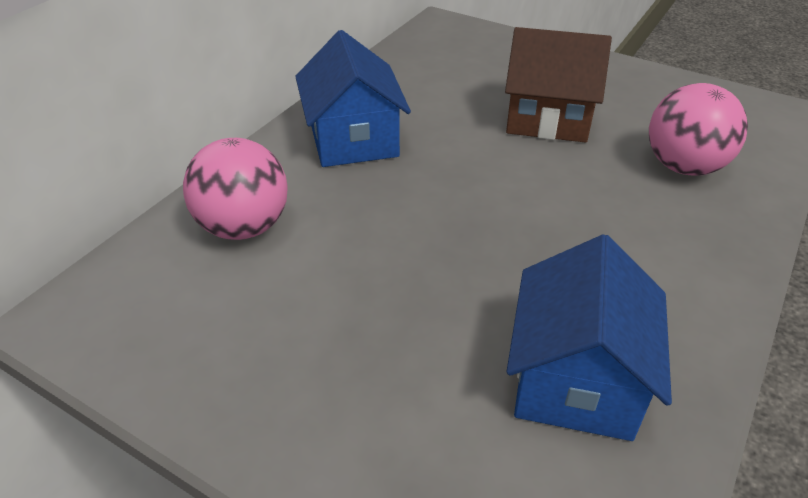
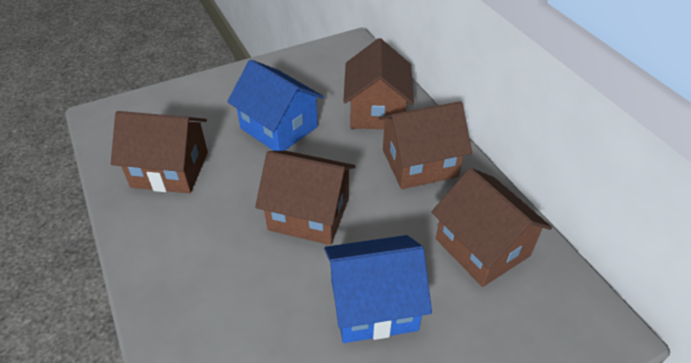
brown house: [505,27,612,143] = 1 -> [111,111,208,194] [255,151,355,245] [343,38,414,129] [379,101,472,189] [432,168,552,287] = 5
pink ball: [183,138,288,240] [649,83,748,176] = 2 -> none = 0

